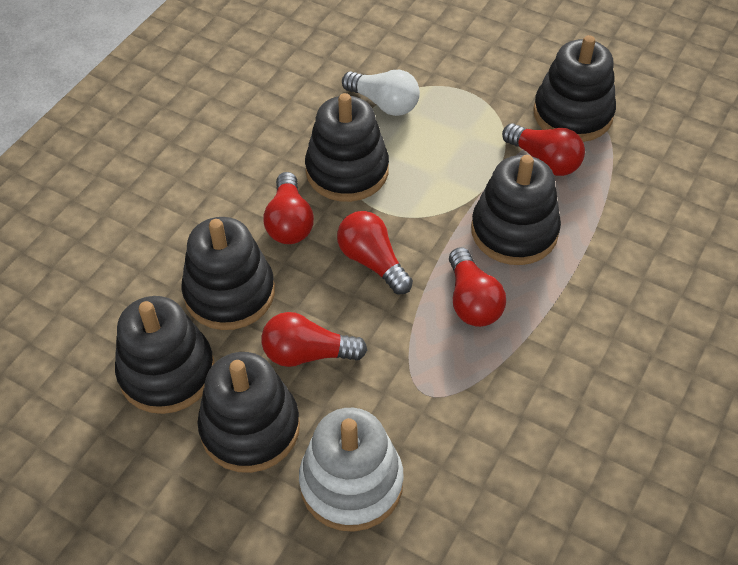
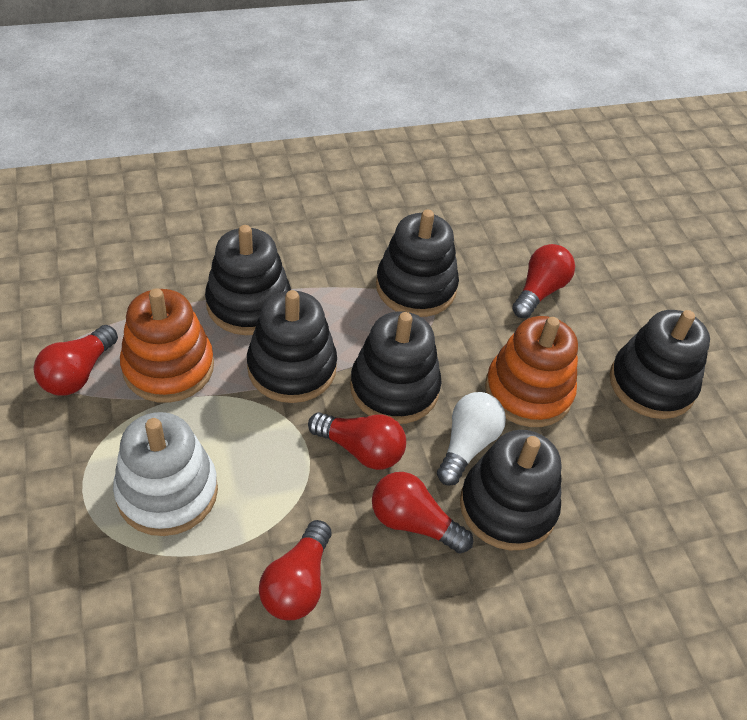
orange stacking toy: none = 0 -> [120,288,214,403] [485,316,578,427] = 2

